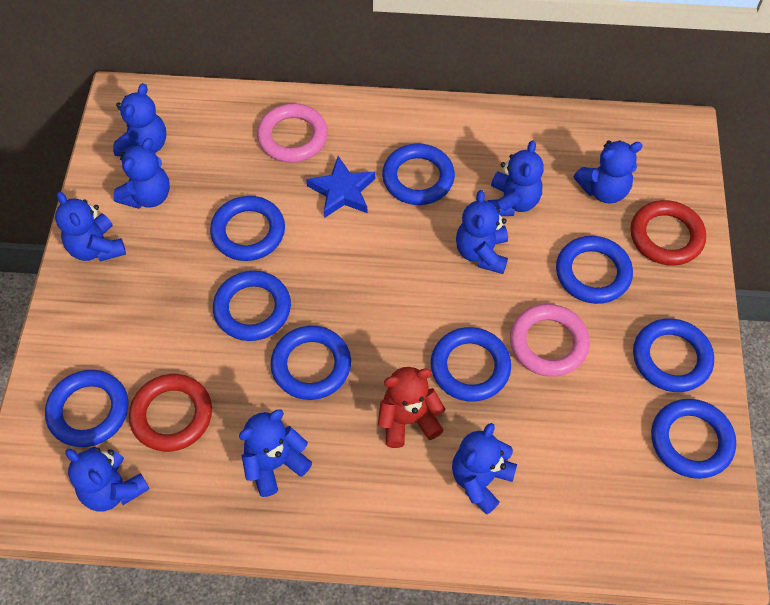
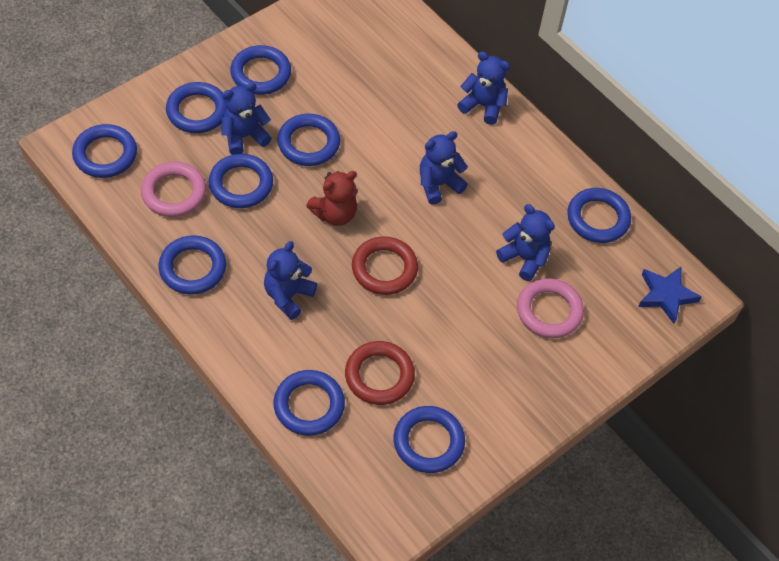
blue teddy bear: [55,192,126,262] [65,447,150,512] [113,83,166,156] [113,138,170,209] [239,409,312,497] [452,423,517,515] [456,190,508,274] [488,140,544,216] [574,140,643,203] = 9 -> [221,83,272,155] [264,241,317,320] [420,131,468,205] [457,51,510,125] [496,204,555,281] = 5

